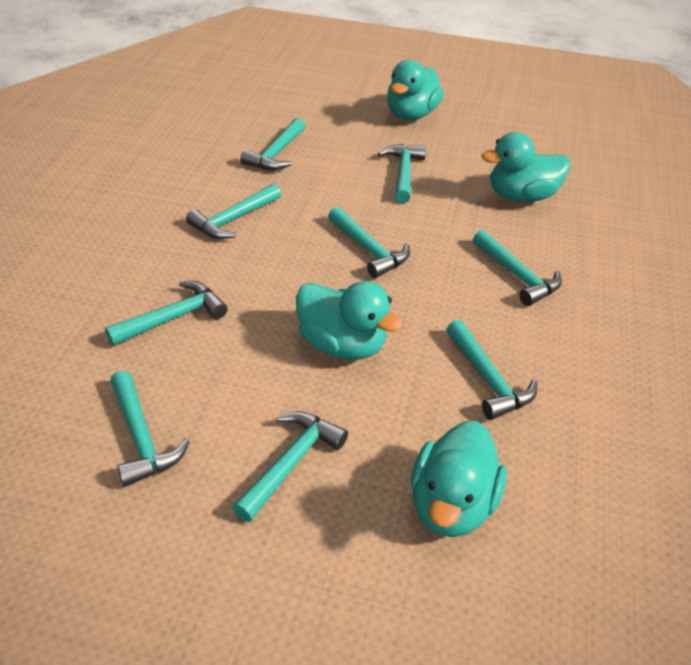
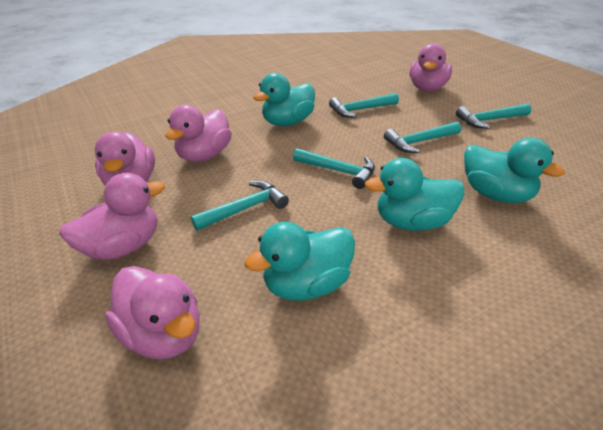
pink duck: none = 0 -> [59,173,165,260] [95,132,155,186] [105,266,200,359] [165,105,232,162] [410,43,452,92] = 5
turquoise hammer: [105,281,228,346] [110,371,190,487] [186,184,281,239] [233,411,348,522] [240,118,305,170] [328,207,410,278] [378,144,426,203] [446,320,537,420] [473,230,562,306] = 9 -> [191,180,289,231] [293,148,375,189] [329,93,399,118] [384,121,461,153] [456,103,531,129] = 5

